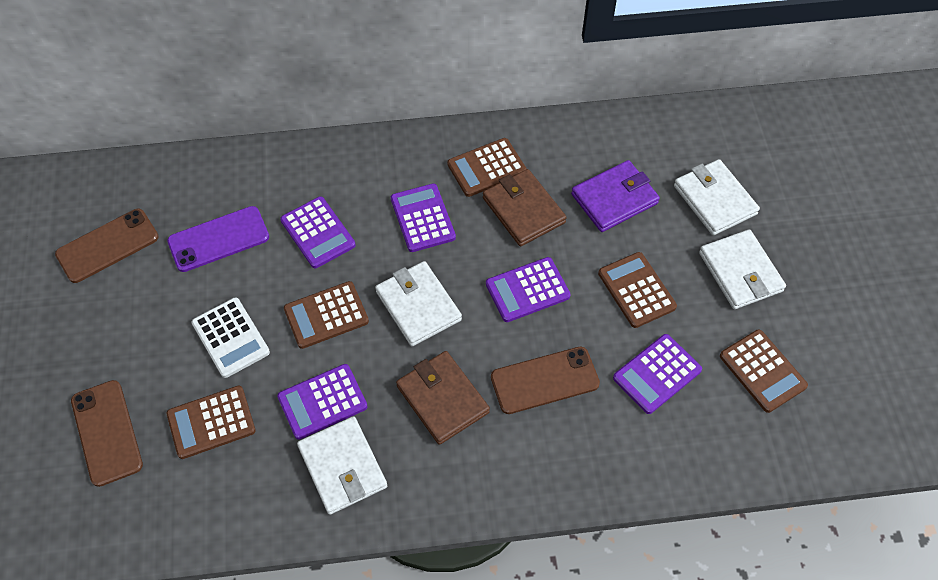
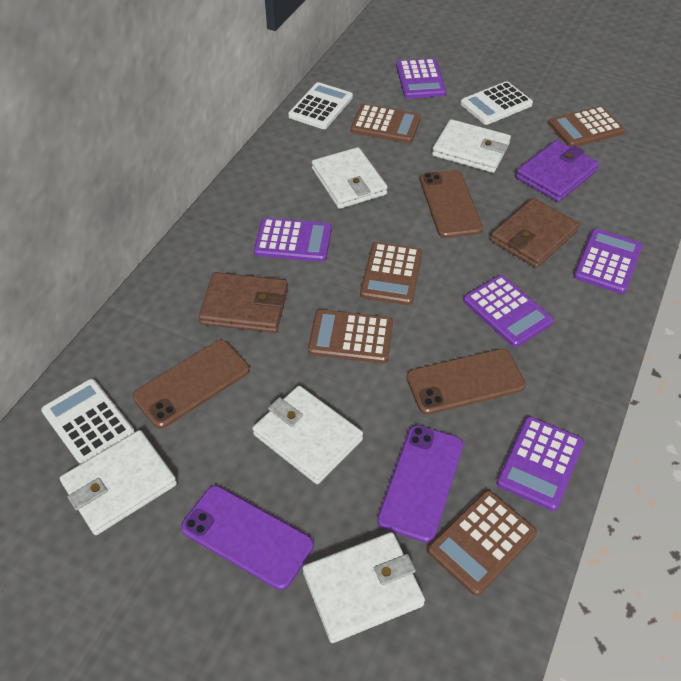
purple phone: [167,206,269,272] = 1 -> [181,485,314,590] [377,425,463,543] = 2
white calculator: [192,298,270,378] = 1 -> [41,379,135,464] [288,82,353,129] [461,81,533,125] = 3
white wallet: [297,416,387,515] [375,261,462,346] [674,159,760,235] [699,229,786,309] = 4 -> [60,430,177,535] [252,386,363,484] [303,532,425,643] [312,147,388,209] [432,119,511,173] = 5

